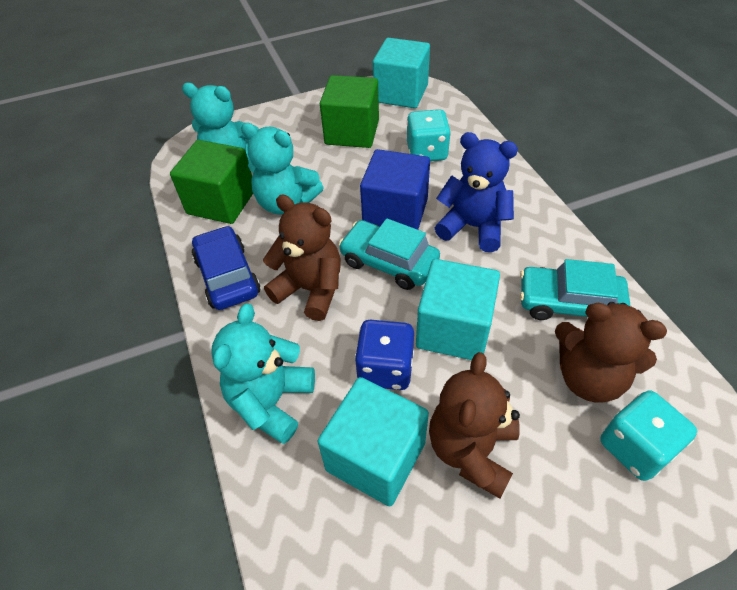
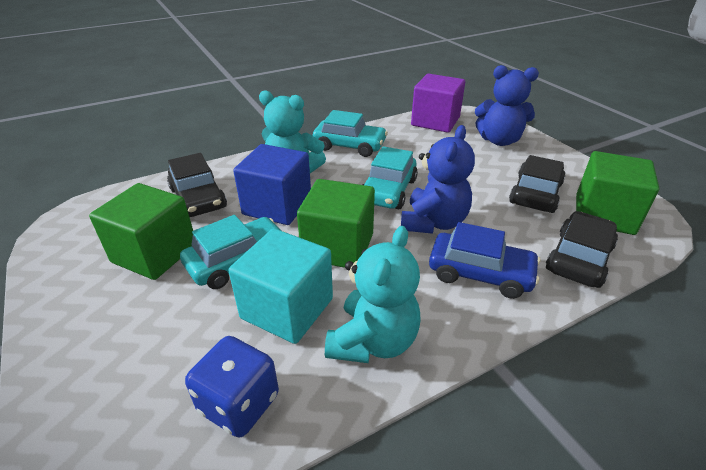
black car: none = 0 -> [167,153,227,217] [509,155,565,213] [546,211,618,288] = 3
blue teddy bear: [435,132,518,252] = 1 -> [401,125,475,234] [475,65,539,146] = 2
brown teddy bear: [263,195,341,321] [429,352,520,498] [555,302,667,402] = 3 -> none = 0
green cube: [170,140,253,224] [320,75,379,148] = 2 -> [89,183,193,280] [297,179,375,268] [576,151,659,235] = 3
purple cube: none = 0 -> [411,74,465,133] = 1
turquoise car: [339,218,440,290] [520,259,631,320] = 2 -> [180,215,285,289] [313,110,388,157] [363,146,418,209] = 3
turquoise cube: [318,377,429,506] [373,38,430,108] [416,259,500,360] = 3 -> [228,229,333,344] = 1
turquoise dice: [407,109,451,161] [600,390,697,481] = 2 -> none = 0
turquoise teddy bear: [182,83,259,162] [211,304,315,444] [241,123,324,215] = 3 -> [259,90,326,173] [325,226,421,363] = 2

